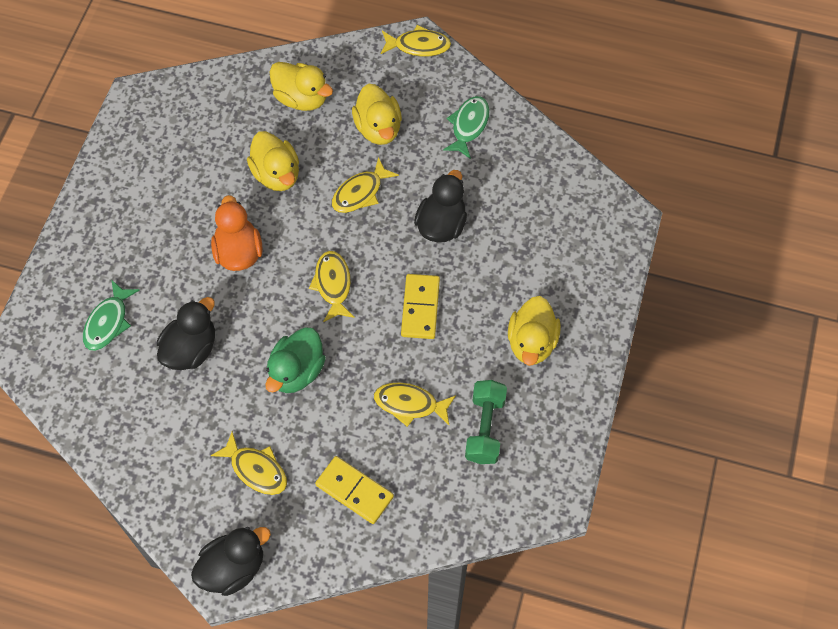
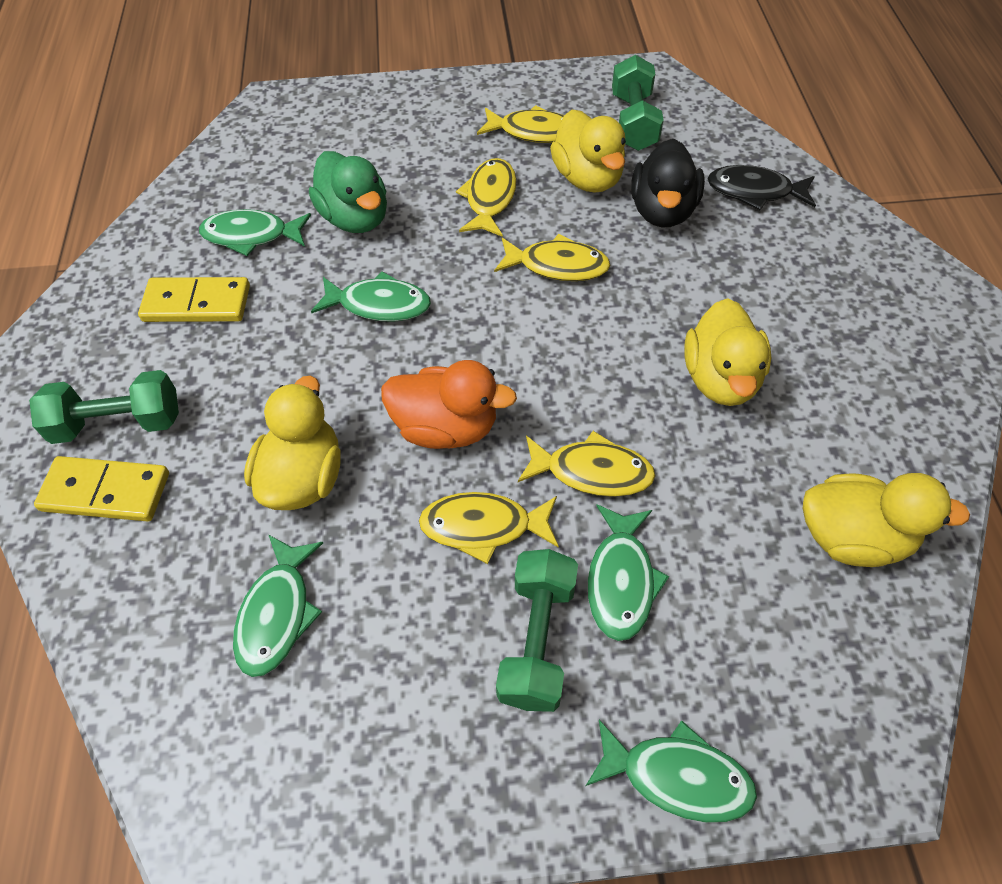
black duck: [157,297,215,370] [191,527,271,596] [414,170,467,242] = 3 -> [631,139,705,228] = 1
black fish: none = 0 -> [707,165,816,210] = 1
green dumbbell: [465,380,507,464] = 1 -> [29,370,179,444] [496,549,578,712] [612,55,664,151] = 3
green fish: [83,280,139,351] [443,96,490,159] = 2 -> [199,209,311,256] [233,535,323,677] [311,271,431,322] [586,720,757,823] [588,505,669,641] = 5

